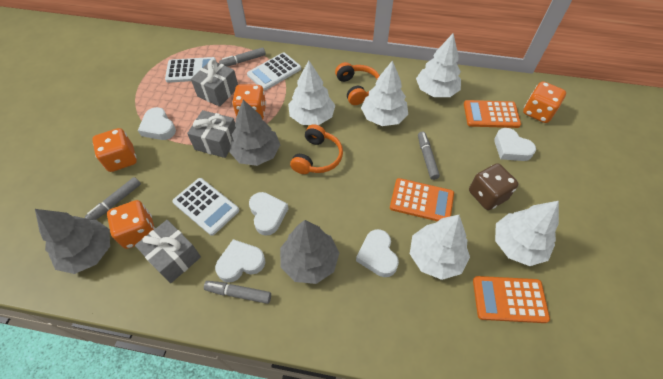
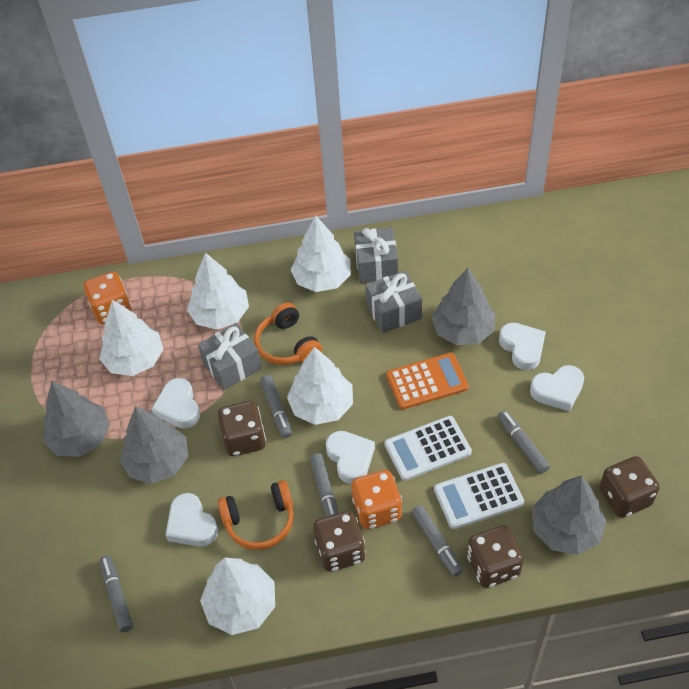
brown dice: [469,163,518,210] = 1 -> [218,401,266,456] [313,511,366,572] [467,525,524,588] [599,456,660,518] = 4
grey marker: [85,177,141,220] [204,281,271,304] [219,47,266,66] [418,131,440,180] = 4 -> [99,555,133,632] [260,375,292,438] [310,453,338,517] [412,505,463,577] [498,410,550,473] = 5
grey tree: [35,209,110,274] [229,100,280,166] [280,220,339,284] = 3 -> [43,381,110,457] [120,406,188,484] [432,268,495,345] [532,476,607,555] = 4
orange calculator: [390,178,454,221] [464,100,521,128] [473,276,550,323] = 3 -> [386,353,469,409] = 1
orange dice: [92,128,137,172] [107,200,155,249] [232,84,266,120] [523,81,566,123] = 4 -> [84,272,131,324] [352,470,402,529] = 2
white calculator: [165,57,216,83] [172,178,239,236] [247,52,301,91] = 3 -> [385,416,472,481] [434,463,524,529] = 2

